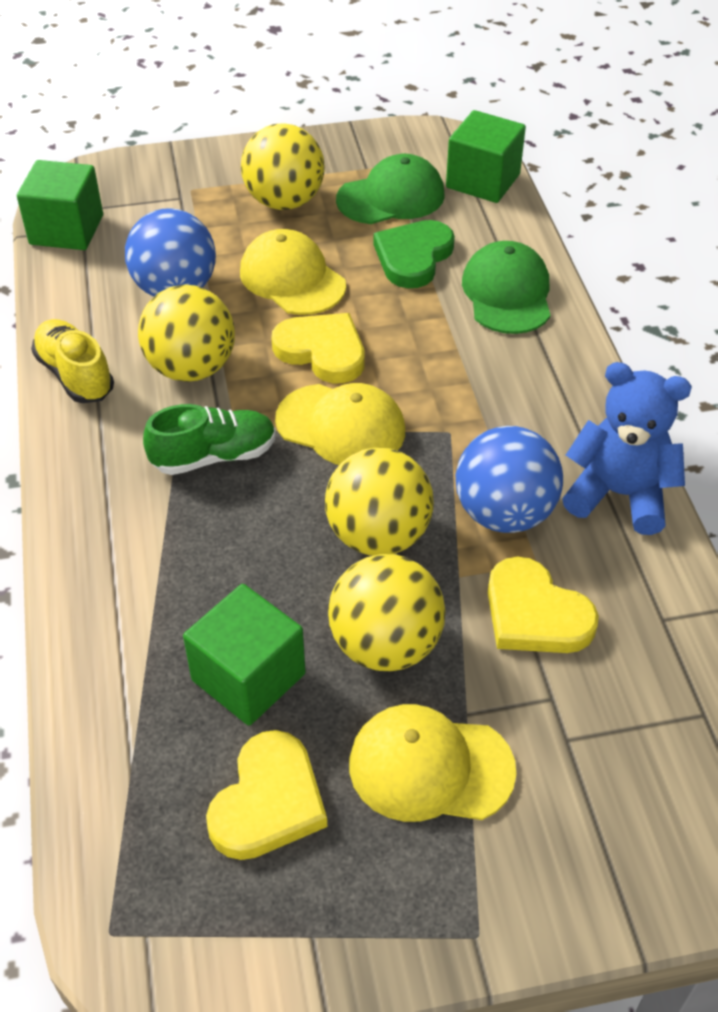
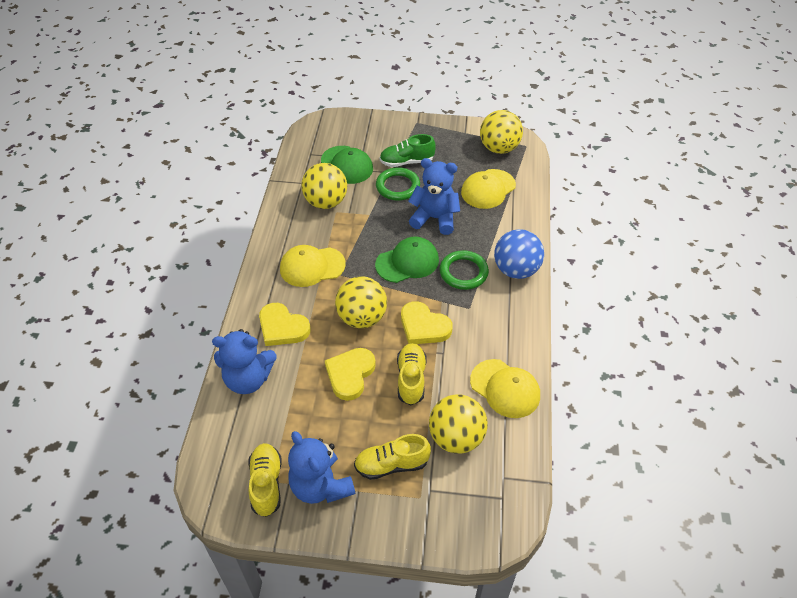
blue ball: [125,208,216,297] [455,426,563,533] = 2 -> [494,229,544,279] = 1
blue teddy bear: [562,362,692,535] = 1 -> [212,329,277,394] [288,431,355,504] [408,158,460,235] = 3
green cube: [17,160,103,250] [183,584,306,726] [446,110,526,203] = 3 -> none = 0
green heart: [374,220,455,288] = 1 -> none = 0
green ring: none = 0 -> [376,167,420,201] [440,250,489,290] = 2
yellow shoe: [31,319,114,403] = 1 -> [248,443,282,517] [354,434,431,480] [397,343,427,405] = 3

